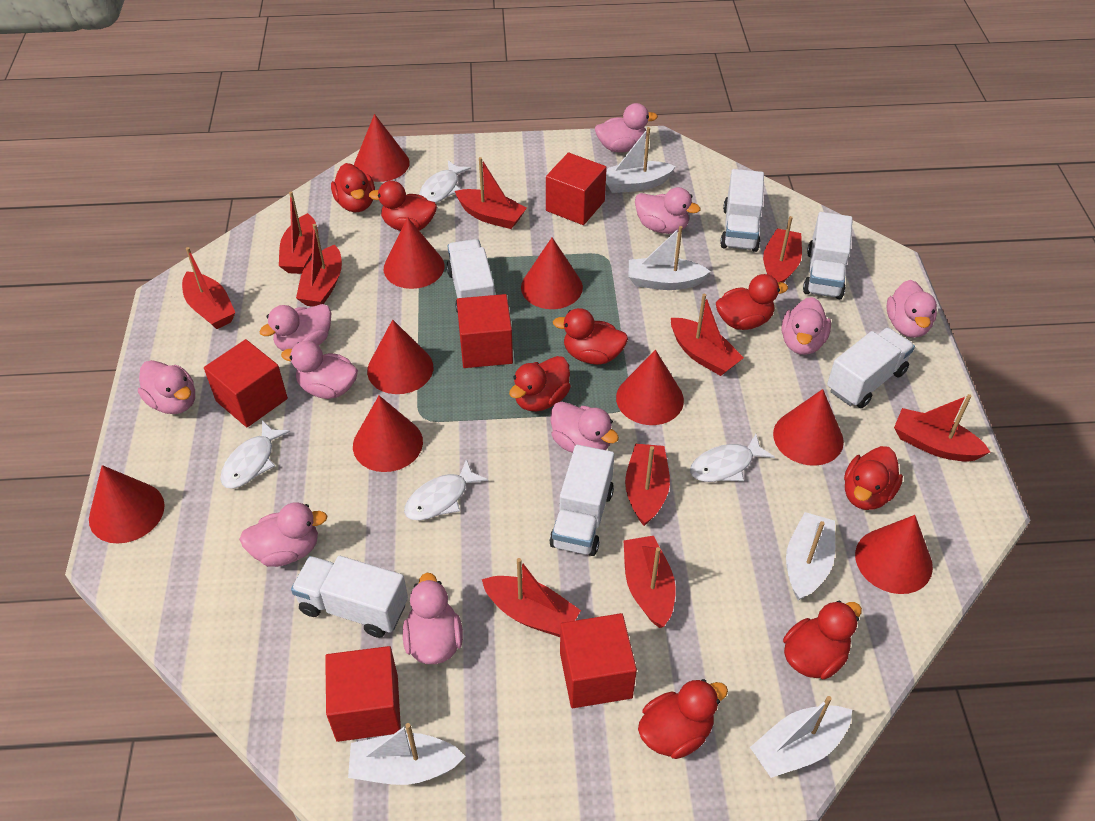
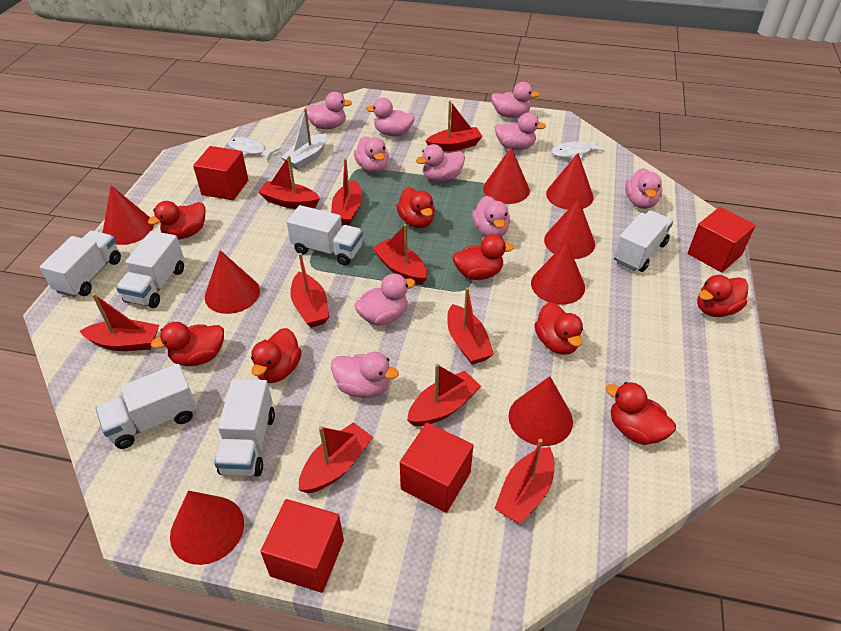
red cone: [89,465,165,544] [353,396,423,472] [354,114,410,182] [367,320,433,394] [384,217,444,289] [521,237,583,309] [616,350,684,425] [773,389,844,466] [855,515,933,594] = 9 -> [102,185,154,245] [170,491,244,565] [205,250,260,314] [483,147,530,204] [509,376,573,446] [531,242,585,305] [544,199,595,259] [546,153,594,210] = 8
red cube: [204,339,288,427] [325,646,401,742] [457,294,513,368] [546,153,607,225] [560,613,637,708] = 5 -> [193,146,248,200] [260,499,344,593] [400,422,473,513] [688,207,756,273] = 4
white boat: [348,723,466,785] [606,127,676,193] [629,226,711,290] [750,696,852,778] [786,512,835,601] = 5 -> [281,108,327,170] = 1
white fish: [220,420,290,489] [404,459,488,520] [419,160,471,203] [690,434,775,482] = 4 -> [228,137,279,160] [551,139,605,159] = 2

